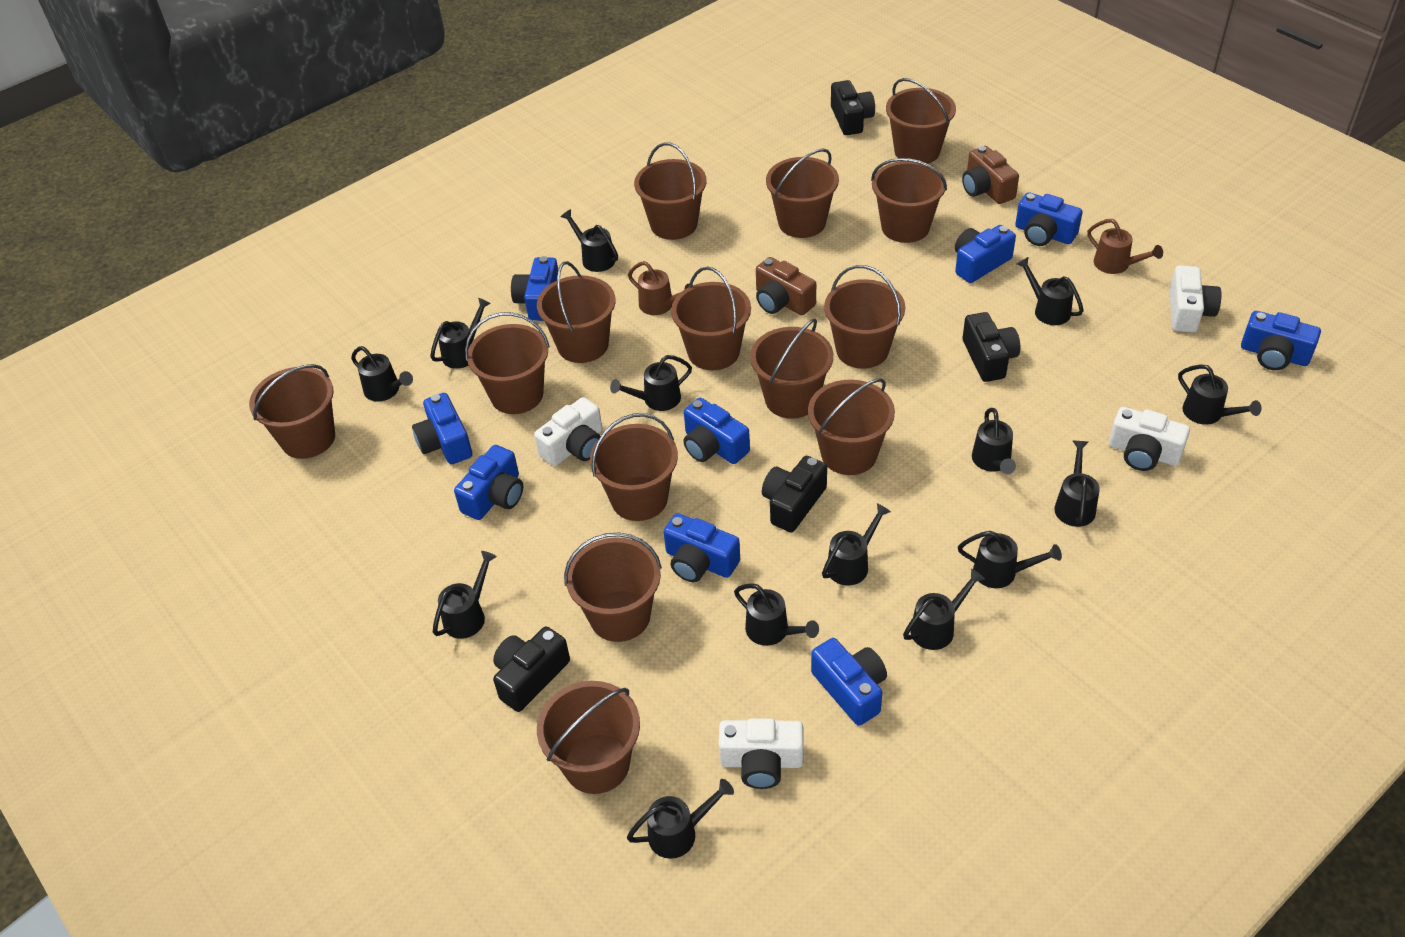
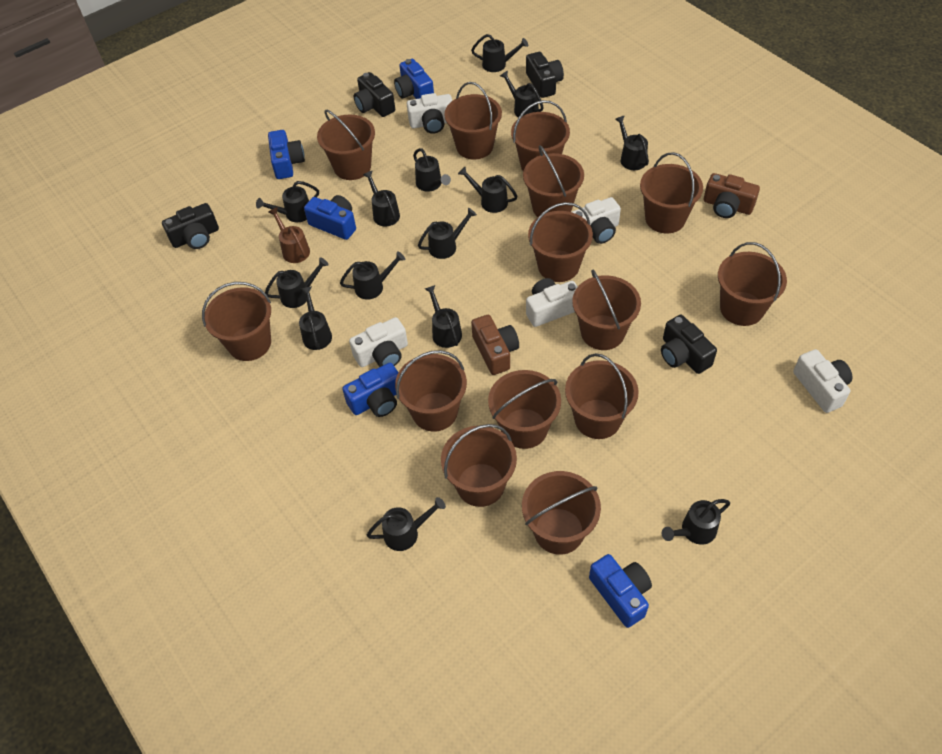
blue camera: [412,393,472,464] [454,445,523,520] [511,256,558,321] [664,513,740,582] [683,398,750,464] [811,638,887,726] [955,225,1016,283] [1015,192,1083,246] [1241,311,1321,370] = 9 -> [268,130,305,179] [304,195,356,240] [342,363,399,417] [394,59,434,99] [589,554,652,628] = 5
brown watering can: [628,261,693,315] [1087,219,1163,274] = 2 -> [268,207,310,263] = 1
white camera: [534,397,602,466] [718,718,804,789] [1109,407,1190,471] [1169,265,1221,333] = 4 -> [349,317,408,367] [407,93,452,134] [526,278,578,327] [572,197,621,244] [793,349,852,413] = 5

